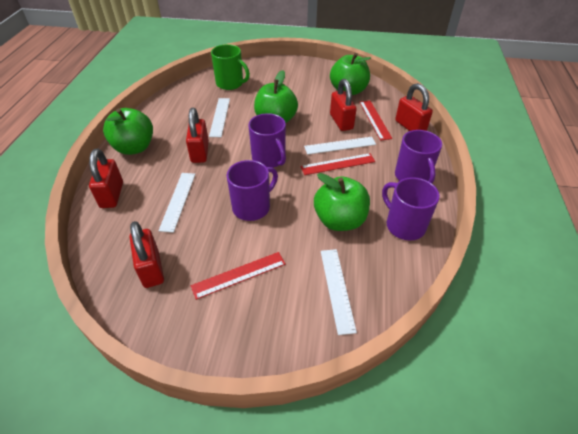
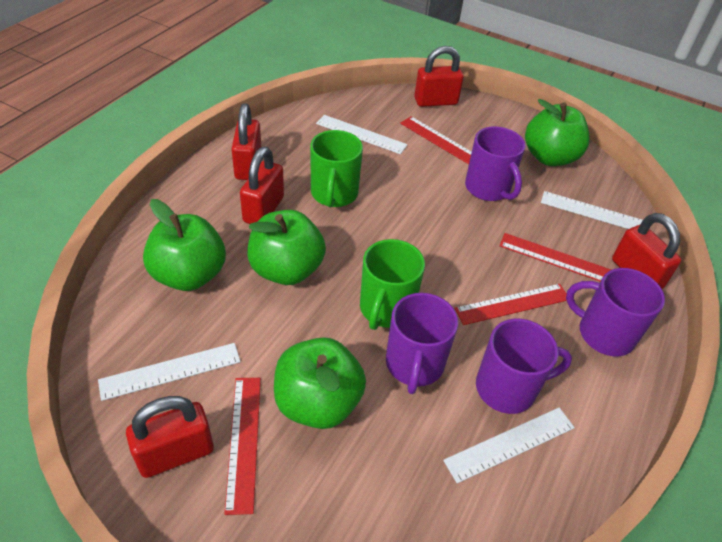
green mug: [211,44,250,90] = 1 -> [310,130,363,207] [360,239,425,330] = 2
red ruler: [191,252,286,300] [300,153,375,175] [359,100,392,141] = 3 -> [224,378,261,515] [400,116,472,164] [454,284,567,325] [499,233,611,282] = 4

